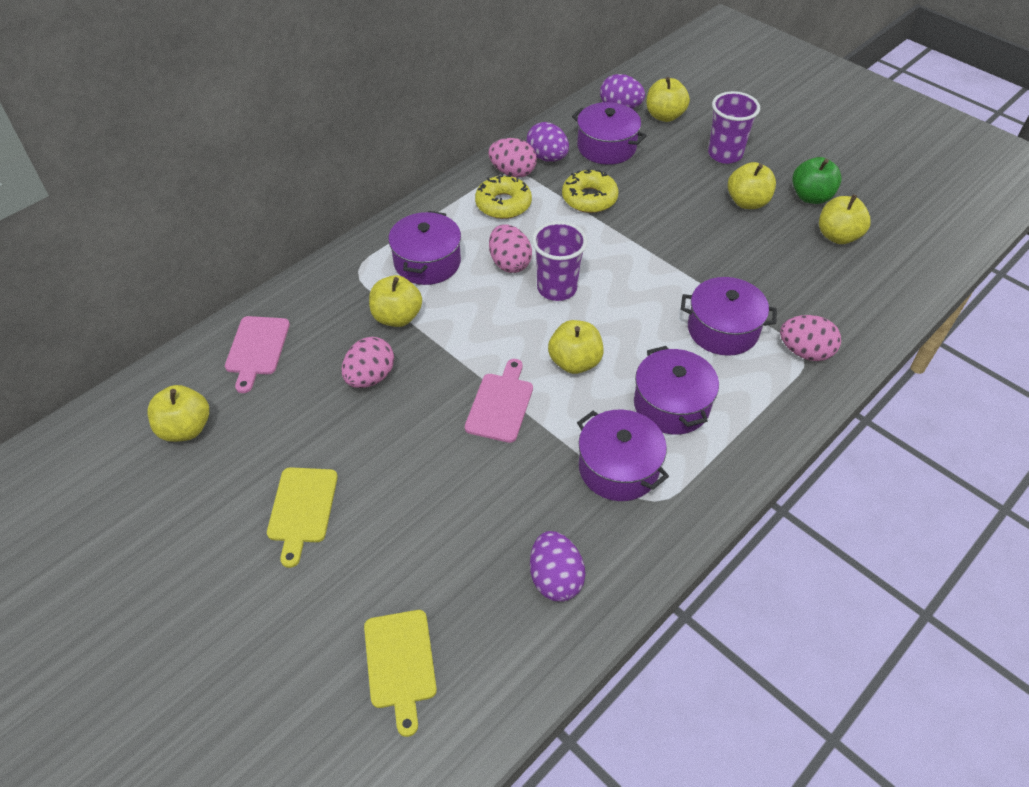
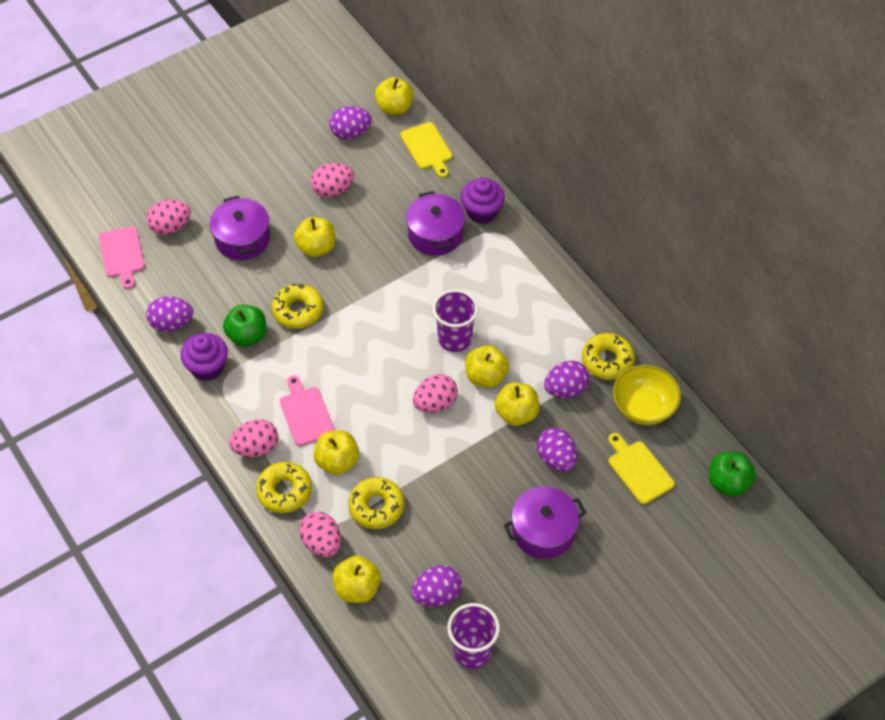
green apple: [792,157,842,204] = 1 -> [223,305,266,347] [709,451,756,496] = 2
pink egg: [341,337,394,388] [488,138,537,178] [489,224,532,273] [780,315,841,361] = 4 -> [146,200,191,235] [229,419,278,457] [299,512,341,557] [311,163,354,197] [413,374,458,413] = 5
purple cupcake: none = 0 -> [180,333,228,381] [461,177,505,224] = 2
purple egg: [526,122,569,162] [530,531,585,602] [600,74,645,109] = 3 -> [146,297,193,332] [329,106,372,139] [411,565,462,607] [537,428,577,472] [544,361,590,398] = 5
purple pot: [388,211,461,285] [572,102,647,165] [577,410,669,501] [634,346,719,435] [681,277,777,356] = 5 -> [210,196,270,260] [406,191,465,256] [504,486,586,559] = 3
yellow bowl: none = 0 -> [613,365,681,425] = 1
yellow donut: [475,174,532,219] [562,169,618,213] = 2 -> [256,462,312,513] [272,283,324,329] [348,477,404,529] [582,333,635,380] = 4

